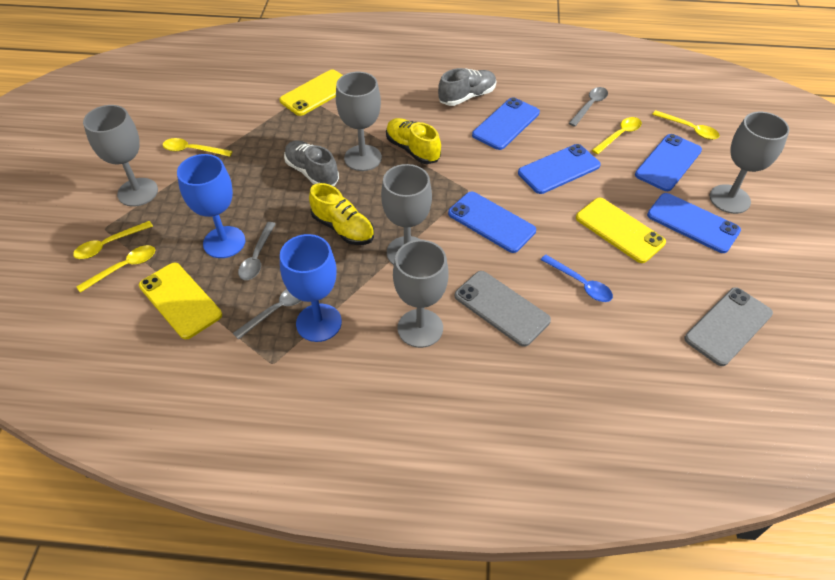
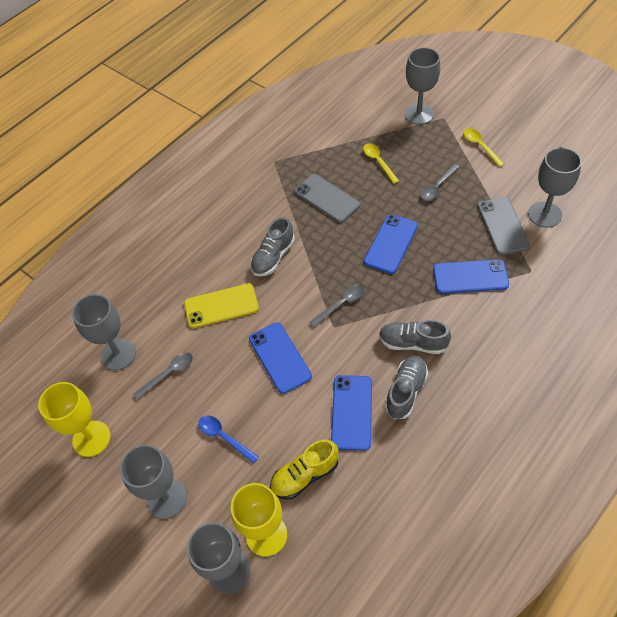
blue goblet: [177,154,245,258] [280,234,342,342] = 2 -> none = 0
blue phone: [448,192,536,253] [472,98,540,150] [518,144,601,194] [635,134,702,191] [647,193,741,253] = 5 -> [249,322,312,394] [331,375,372,451] [364,214,418,274] [433,259,509,294] = 4
grey shoe: [284,140,339,186] [438,68,496,106] = 2 -> [250,217,295,276] [379,320,451,354] [385,355,428,420] = 3
yellow goblet: none = 0 -> [38,382,110,457] [231,483,287,557] = 2
yellow phone: [139,263,222,340] [279,69,343,116] [576,198,666,263] = 3 -> [184,283,259,328] = 1
yellow shoe: [309,183,374,245] [386,118,441,164] = 2 -> [270,440,339,499] = 1
yellow spoon: [73,221,153,259] [76,245,155,293] [163,138,233,157] [592,117,642,154] [652,110,720,140] = 5 -> [363,143,399,184] [464,128,504,167] = 2

